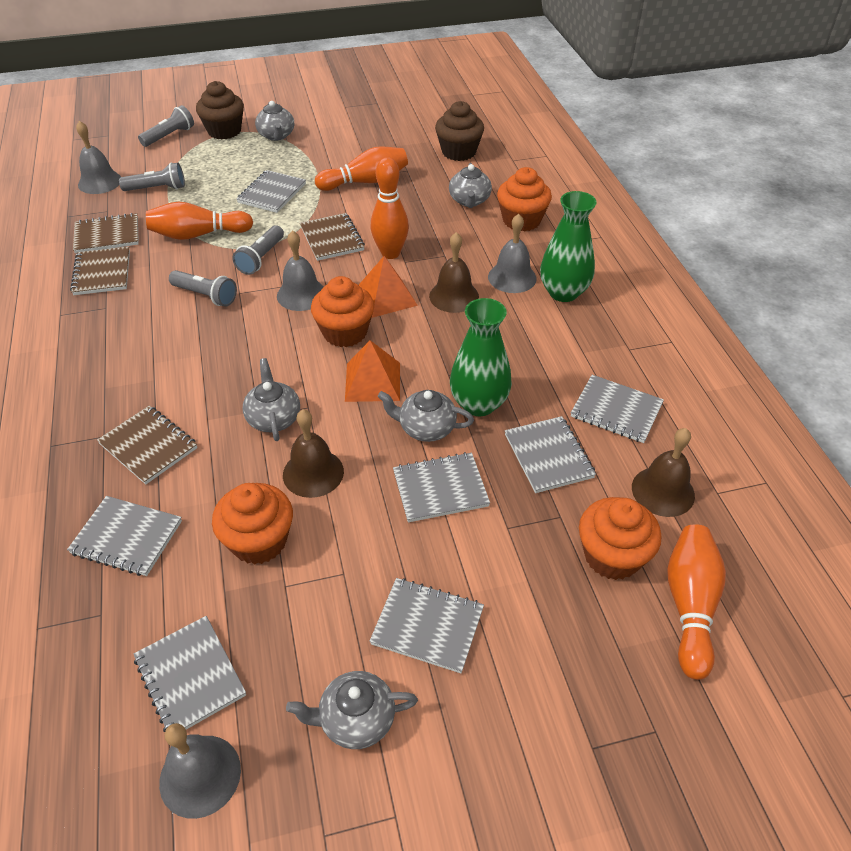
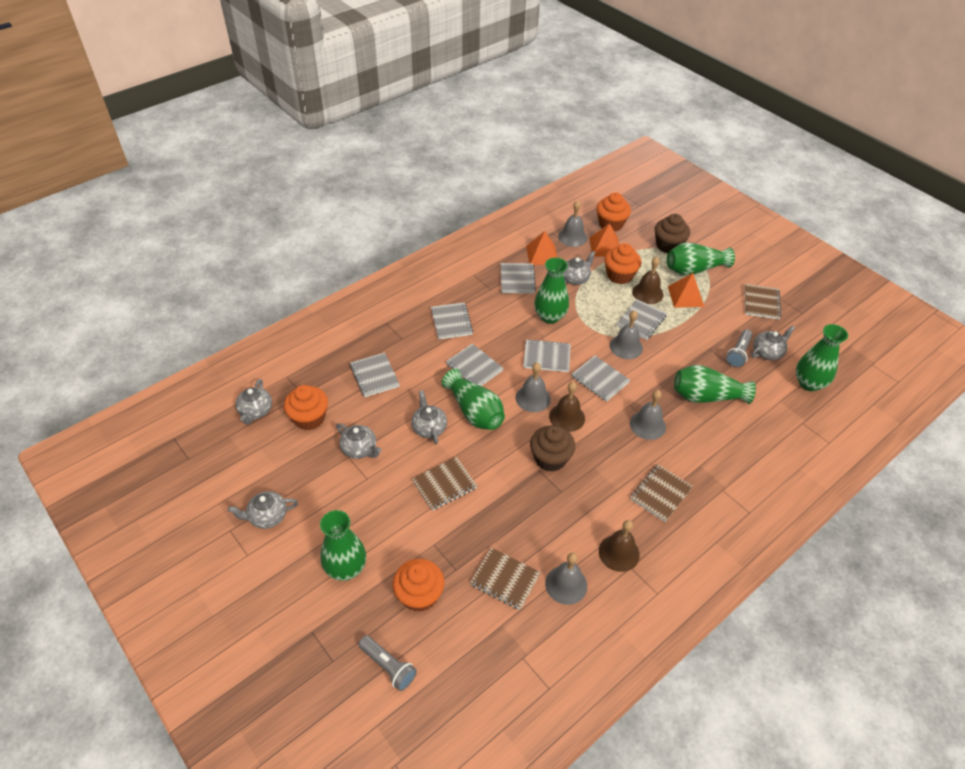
green vase: [450,298,512,416] [540,191,597,302] = 2 -> [320,510,366,581] [442,369,505,430] [534,258,569,324] [667,243,735,276] [674,365,756,404] [796,324,848,391] = 6
grey bell: [76,121,121,194] [159,723,241,819] [277,230,324,311] [488,214,537,293] = 4 -> [516,362,551,412] [545,552,587,605] [558,200,587,247] [610,310,643,359] [630,390,666,440] = 5
grey flashlight: [119,163,185,191] [138,105,194,147] [169,270,237,307] [232,225,284,275] = 4 -> [359,636,417,691] [726,329,753,367] = 2
grey teapot: [243,358,300,441] [255,101,294,141] [286,671,418,749] [378,390,474,442] [449,163,492,208] = 5 -> [228,491,298,529] [236,379,272,425] [336,423,381,459] [411,390,447,444] [563,251,595,285] [751,325,795,360] = 6
orange bowling pin: [146,202,253,240] [315,146,408,191] [371,157,409,259] [667,524,726,680] = 4 -> none = 0
orange pyramid: [345,340,400,402] [359,256,418,318] = 2 -> [526,231,558,265] [590,223,619,257] [668,273,705,308] = 3

